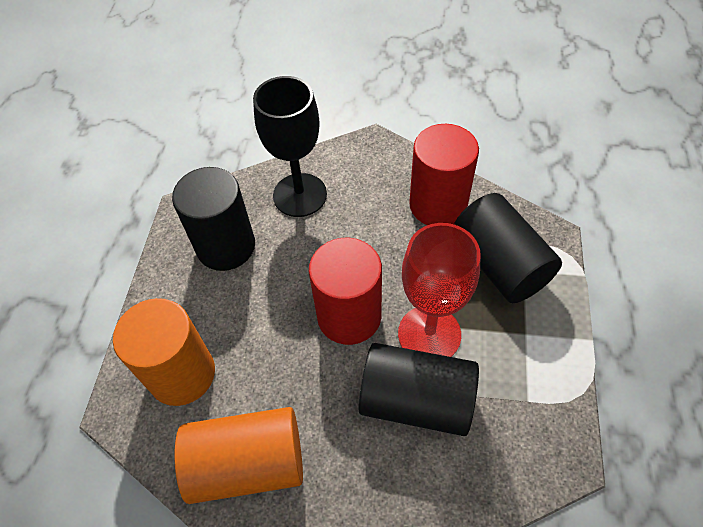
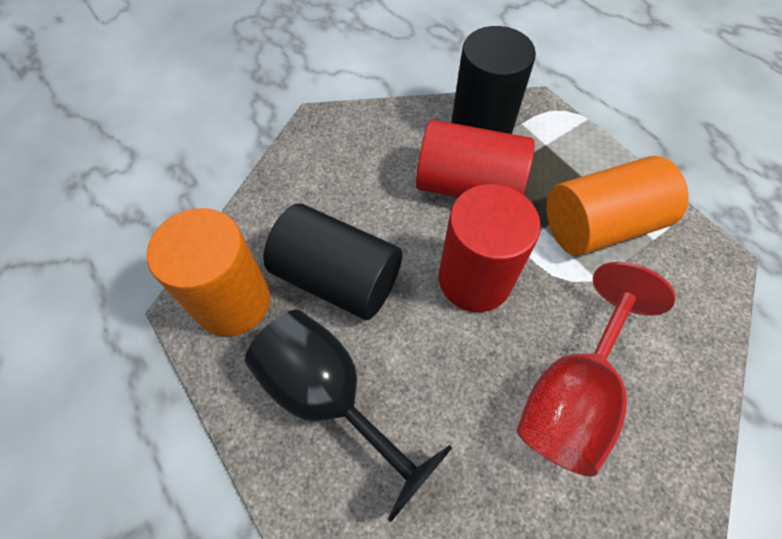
black cylinder: [172,167,255,271] [358,343,479,436] [454,193,562,303] = 3 -> [263,204,402,320] [451,26,536,134] = 2

